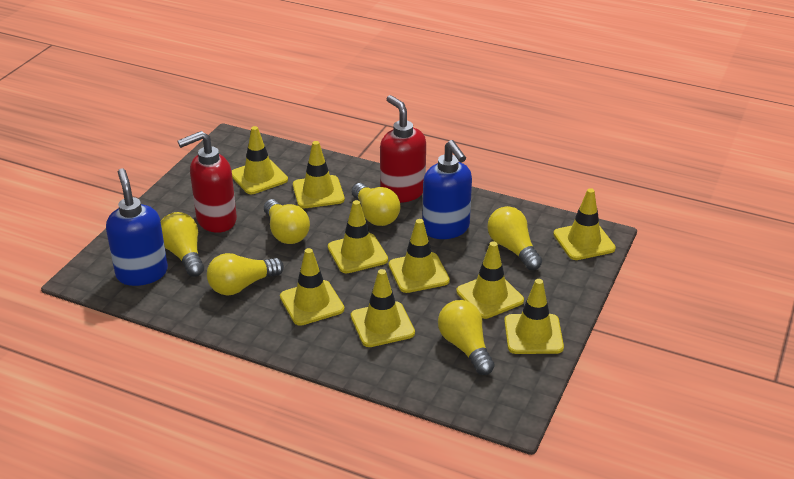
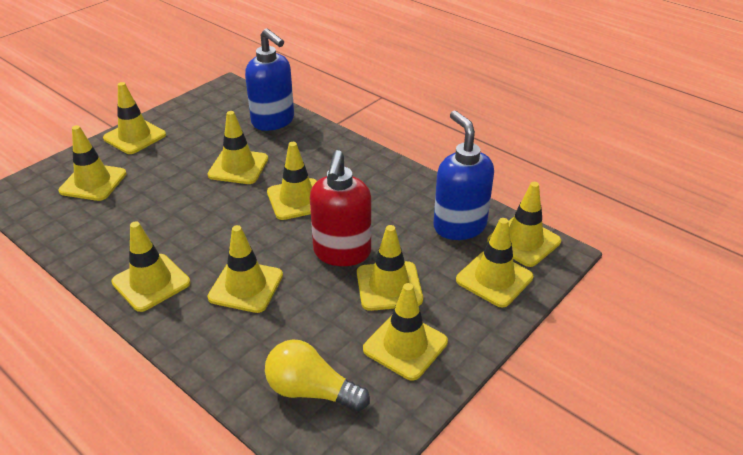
red soap dispenser: [177,131,237,233] [380,95,426,203] = 2 -> [310,150,371,266] = 1
yellow light bulb: [161,212,204,277] [207,253,284,295] [264,199,310,244] [352,183,400,226] [438,300,495,375] [487,206,542,270] = 6 -> [265,339,370,411] = 1
yellow traffic cone: [232,126,288,194] [280,248,345,326] [293,141,345,208] [328,200,388,273] [351,269,415,347] [389,219,450,293] [456,241,524,319] [504,279,564,354] [553,188,616,260] = 9 -> [58,125,127,201] [103,82,166,154] [111,222,190,312] [208,111,268,184] [208,225,283,313] [267,142,317,220] [357,225,423,311] [363,283,448,380] [456,218,533,307] [487,182,561,267] = 10

